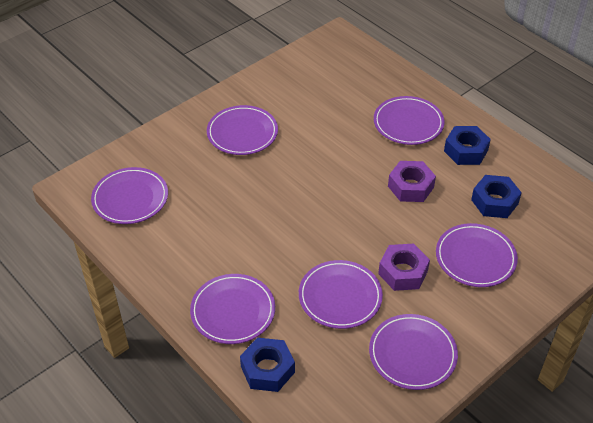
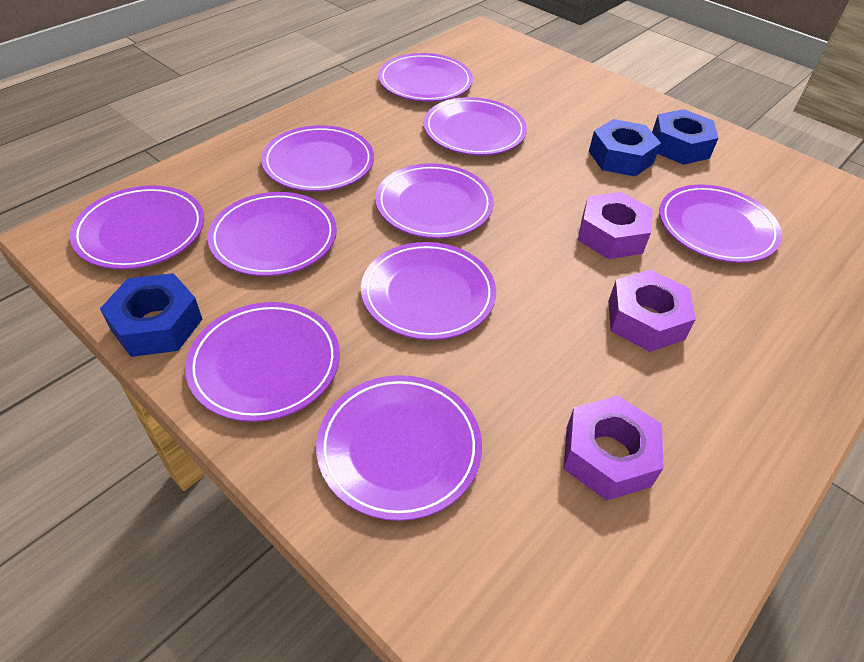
purple nut: [378,243,430,291] [388,161,436,202] = 2 -> [563,396,664,501] [578,192,653,259] [608,270,696,352] = 3
purple plate: [91,167,168,224] [190,274,275,344] [207,105,278,155] [299,260,383,329] [369,314,458,390] [374,96,445,145] [436,223,518,287] = 7 -> [70,185,204,269] [185,302,340,422] [207,192,337,276] [261,125,374,191] [316,375,482,521] [361,242,496,340] [375,163,494,239] [378,53,473,102] [424,97,527,155] [659,185,782,263] = 10

